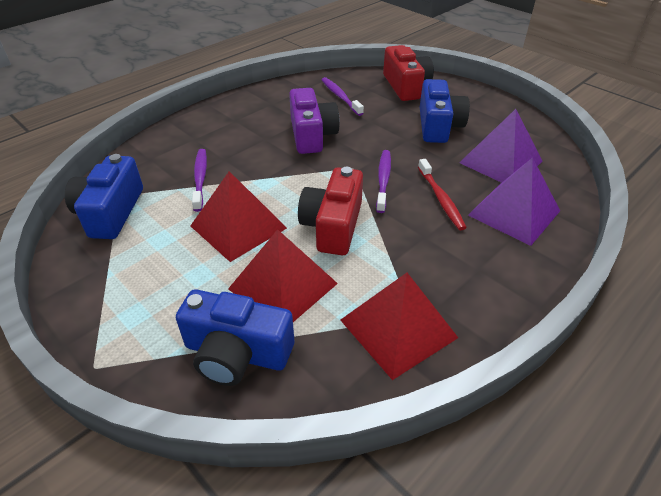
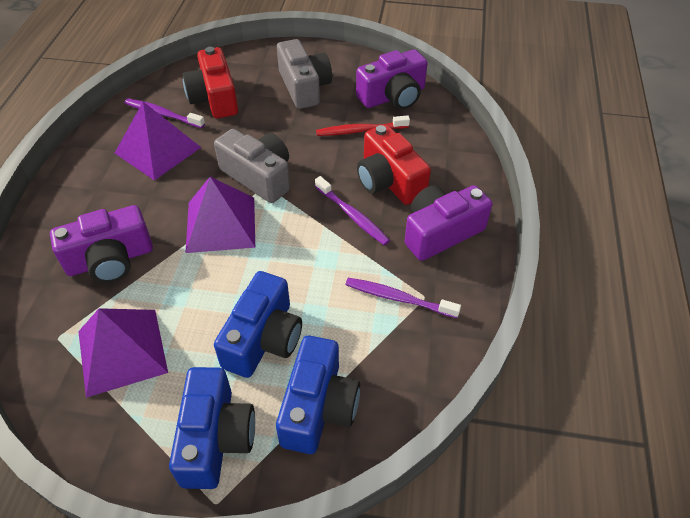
grey camera: none = 0 -> [214,129,290,203] [277,39,332,109] = 2
purple camera: [289,88,340,154] = 1 -> [50,205,153,283] [356,49,428,110] [404,185,492,261] = 3
purple pyramid: [459,109,543,183] [468,157,560,246] = 2 -> [78,308,168,398] [115,102,201,180] [185,177,255,253] = 3
red pyramid: [191,171,287,262] [228,229,338,322] [340,273,458,380] = 3 -> none = 0

